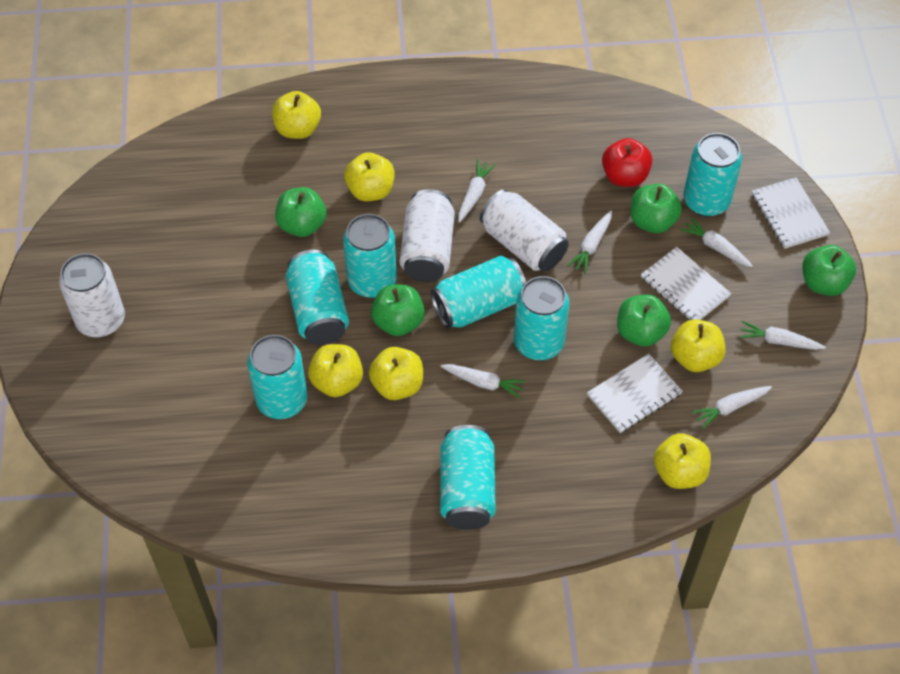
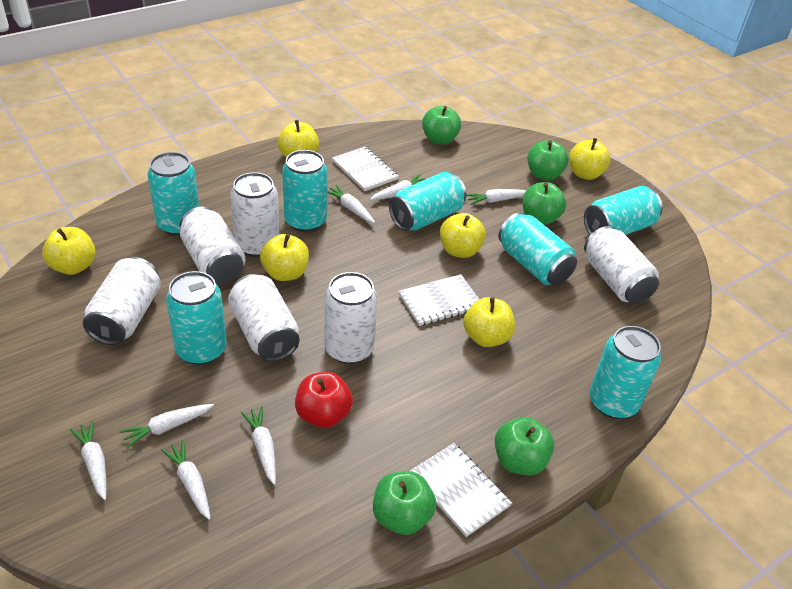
white can: [59,253,125,337] [400,189,455,282] [480,189,569,272] = 3 -> [83,257,161,345] [180,207,245,284] [228,274,300,362] [230,172,279,257] [324,272,378,364] [584,226,659,304] = 6
white carrot: [440,364,526,399] [458,159,496,223] [567,211,612,274] [679,217,753,267] [691,386,772,429] [739,321,826,350] = 6 -> [70,421,107,500] [119,404,214,448] [161,440,211,520] [241,406,276,485] [327,185,375,223] [370,174,425,200] [466,189,526,205] = 7

